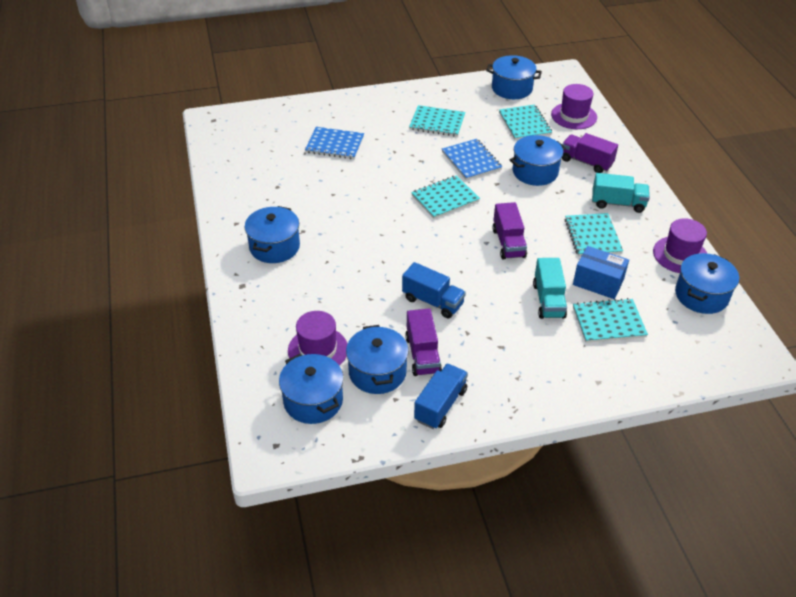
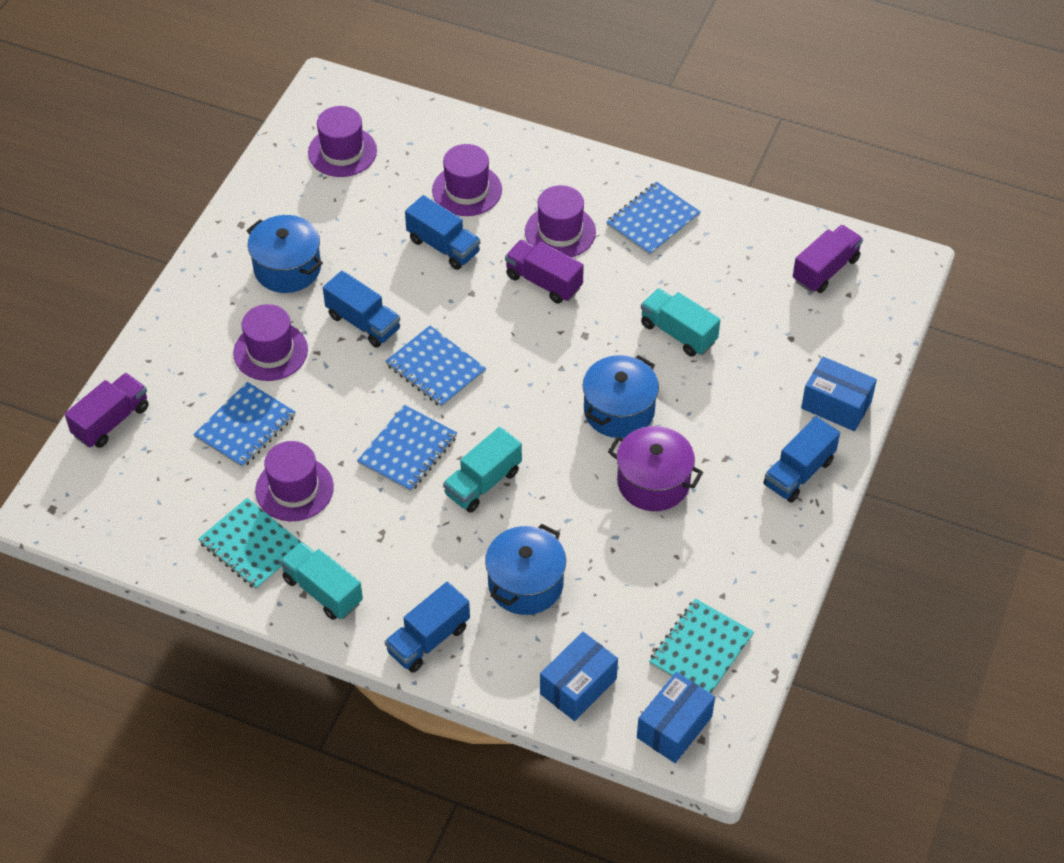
blue box: [573,246,629,299] = 1 -> [540,632,618,721] [637,672,715,763] [801,357,877,431] = 3
blue notebook: [305,127,364,159] [442,139,502,180] = 2 -> [193,382,296,468] [357,405,457,492] [386,326,486,407] [606,182,701,256] = 4
blue pot: [245,206,300,263] [279,354,344,424] [346,325,409,394] [486,55,542,99] [510,135,566,186] [675,253,739,314] = 6 -> [246,215,323,293] [485,524,566,615] [583,355,659,438] = 3
blue truck: [402,262,466,318] [414,363,468,429] = 2 -> [323,270,400,348] [385,582,470,673] [405,195,480,270] [763,416,840,503] = 4
purple hat: [288,311,348,366] [551,84,597,129] [653,218,707,273] = 3 -> [233,304,308,381] [255,441,334,521] [308,106,377,177] [432,144,502,216] [525,185,596,257] = 5
purple pot: none = 0 -> [608,426,703,511] = 1
turquoise notebook: [409,105,465,137] [411,175,480,219] [499,105,552,140] [565,213,623,256] [573,298,648,343] = 5 -> [198,498,301,590] [649,598,754,694] = 2
turquoise truck: [533,258,567,319] [592,173,650,213] = 2 -> [280,542,363,620] [443,427,522,513] [641,288,720,357] = 3

